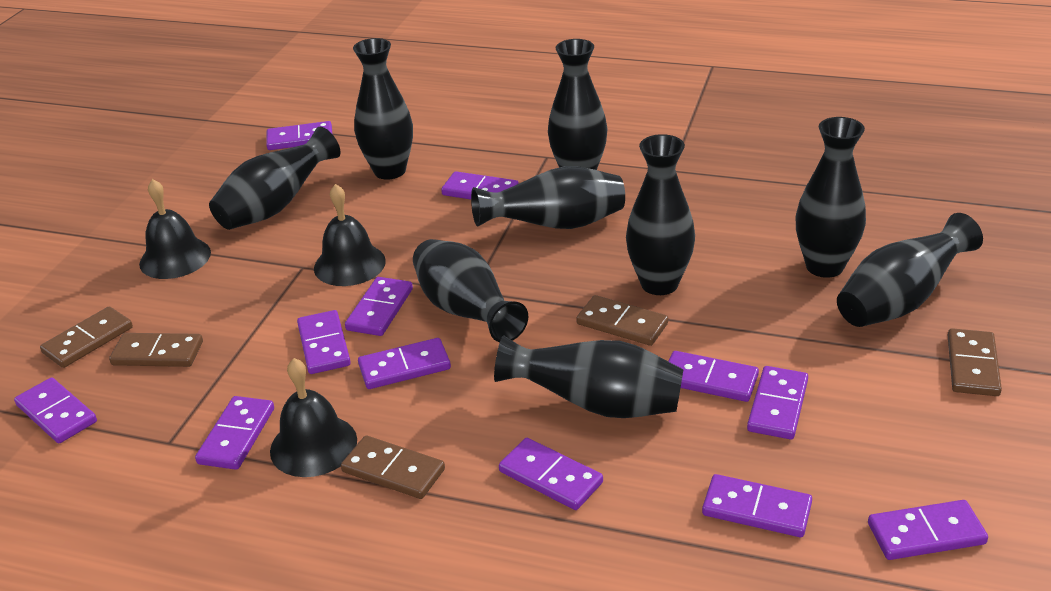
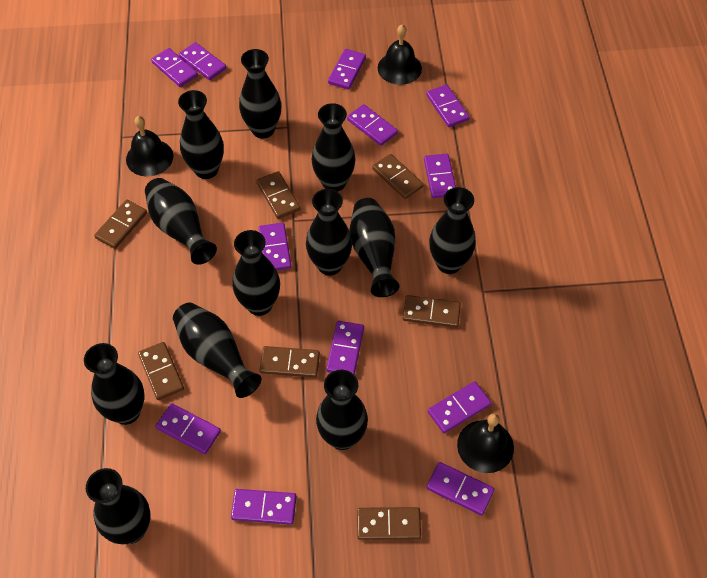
black vase: [209,127,341,230] [353,38,413,180] [413,239,528,342] [471,166,625,229] [494,335,683,418] [548,39,607,170] [626,134,695,295] [796,117,866,278] [837,213,983,327] = 9 -> [84,343,144,425] [86,468,151,544] [145,178,217,265] [173,302,262,398] [178,90,224,179] [232,230,280,316] [239,49,281,139] [306,189,352,276] [312,103,356,192] [316,370,368,450] [350,198,399,297] [429,187,476,274] = 12
brown domino: [40,307,133,368] [109,333,203,367] [341,435,445,499] [576,295,668,346] [948,328,1002,396] = 5 -> [94,200,147,249] [138,342,184,400] [257,171,300,219] [260,346,320,378] [357,507,421,540] [372,154,424,199] [403,295,461,328] = 7

